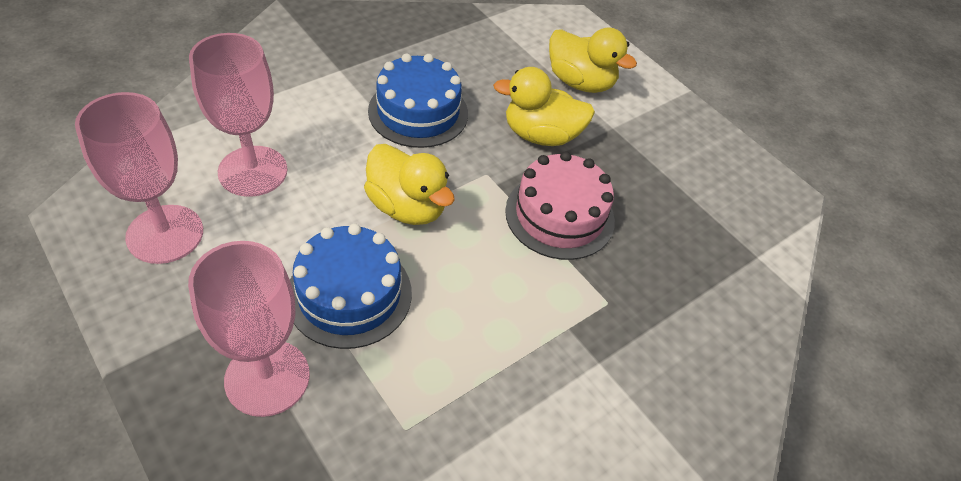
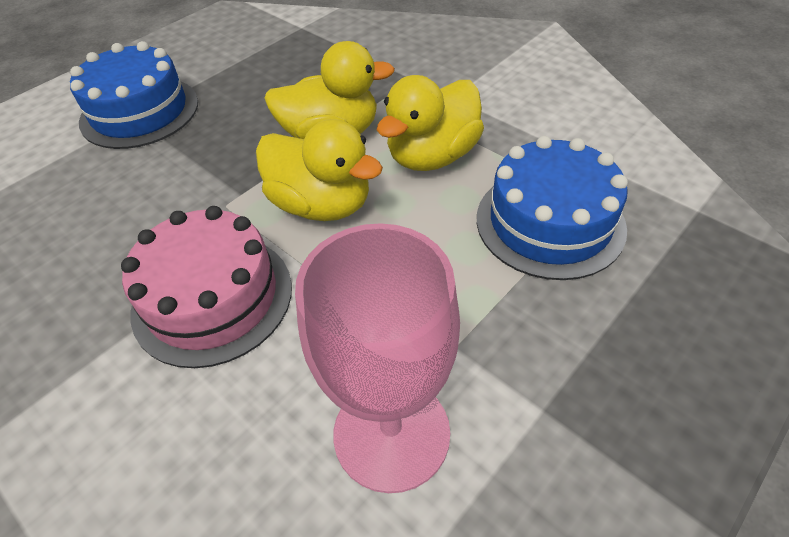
pink goblet: [75,92,203,264] [188,241,310,417] [189,33,288,197] = 3 -> [295,223,460,493] = 1

